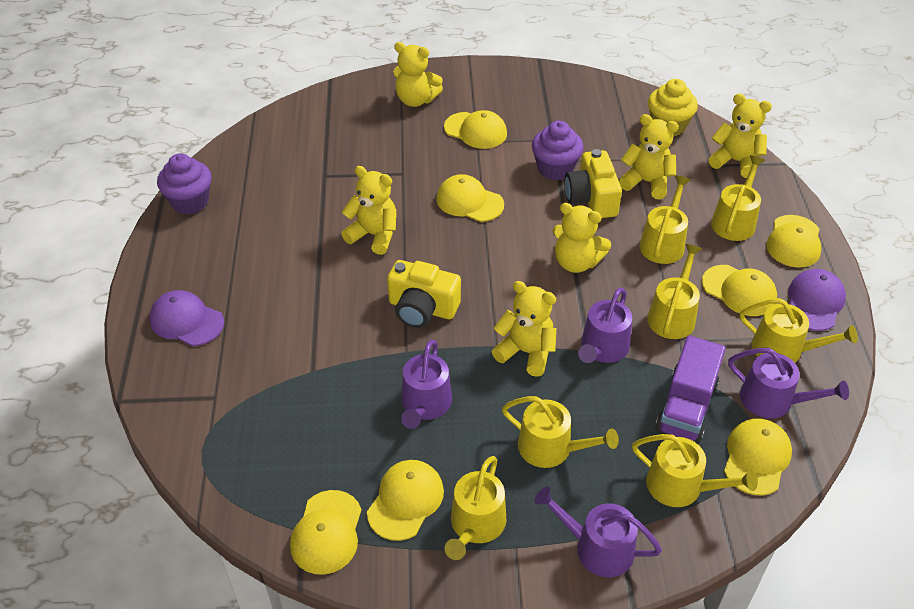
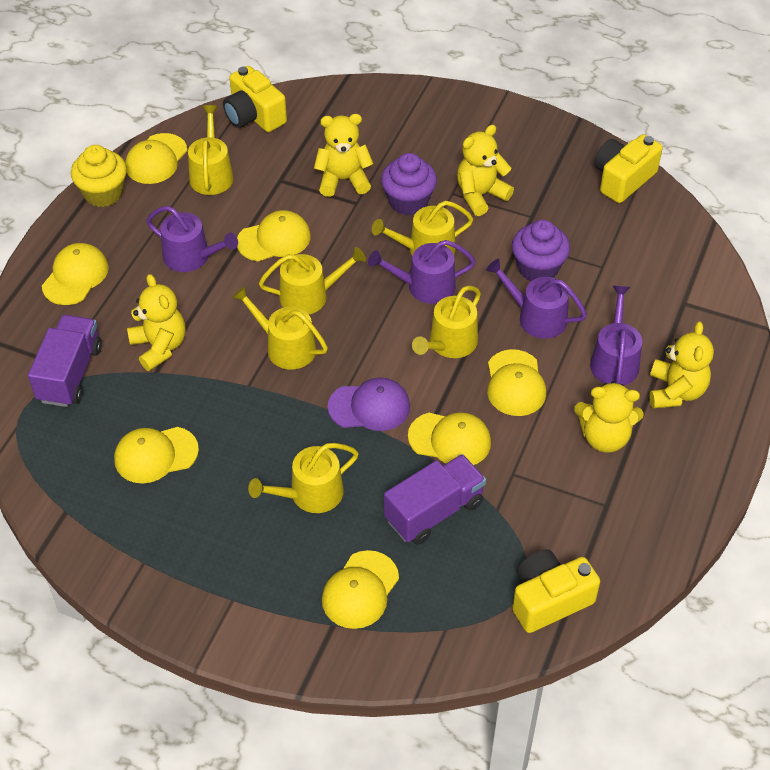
purple cap: [149,290,224,346] [788,269,846,331] = 2 -> [328,378,410,431] = 1
purple truck: [655,335,726,444] = 1 -> [28,315,102,407] [384,454,486,545] = 2
yellow camera: [387,260,461,328] [564,149,622,218] = 2 -> [223,66,287,132] [512,550,600,633] [594,134,663,203] = 3
yellow teddy bear: [341,166,396,255] [393,42,443,107] [492,281,556,377] [553,203,611,273] [619,114,679,199] [709,94,772,178] = 6 -> [127,274,185,371] [314,114,373,197] [457,125,514,216] [574,381,644,453] [649,322,714,409] = 5
yellow watering can: [444,456,506,560] [502,396,619,468] [632,434,758,507] [639,176,691,264] [647,244,702,339] [711,155,765,241] [740,298,858,363] = 7 -> [188,105,234,195] [232,286,328,369] [248,443,359,513] [259,247,366,314] [372,201,473,256] [412,286,481,358] = 6

